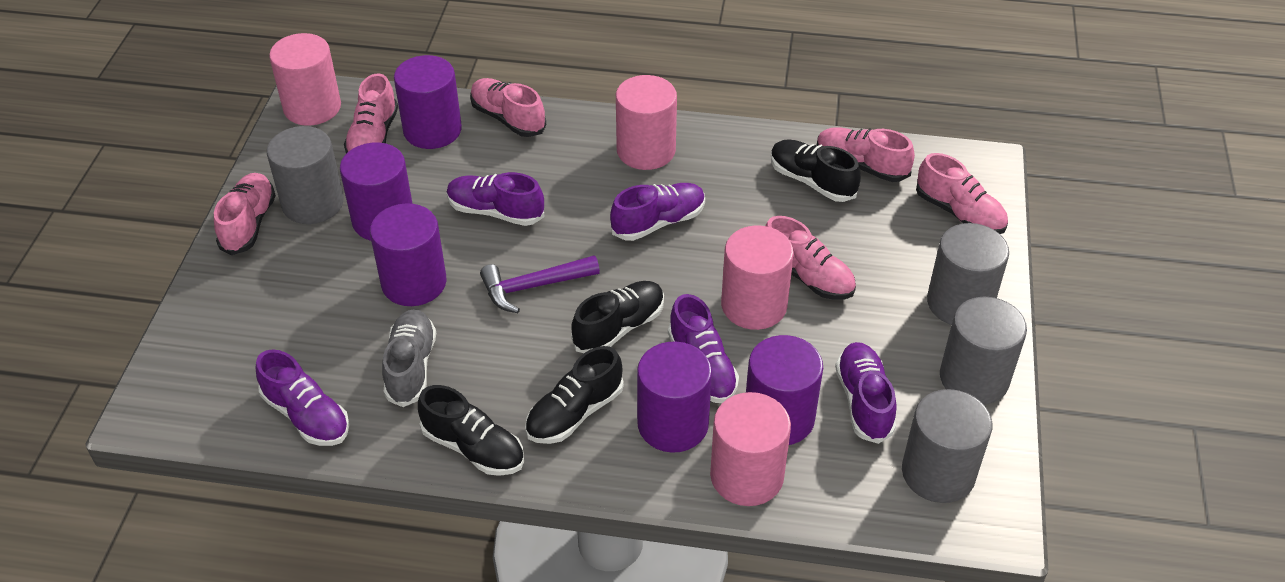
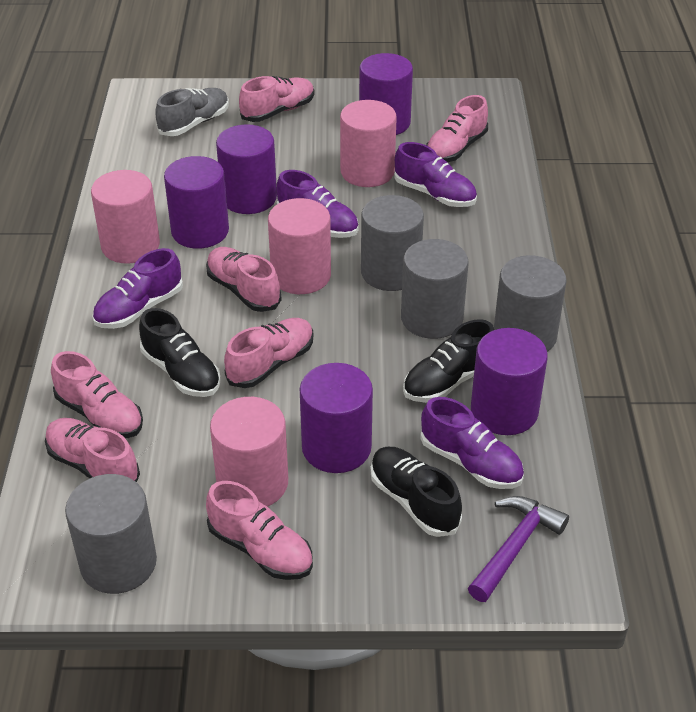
black shoe: [418,385,524,476] [525,346,624,444] [571,281,664,353] [771,139,861,202] = 4 -> [139,308,221,397] [370,447,462,537] [403,319,494,403] = 3
pink shoe: [214,173,276,255] [344,73,398,154] [470,78,546,137] [765,216,856,300] [817,127,915,182] [916,153,1008,234] = 6 -> [45,418,140,482] [51,351,143,438] [206,247,282,312] [206,481,313,580] [224,318,313,388] [239,76,314,122] [426,95,488,162] = 7
purple shoe: [255,349,349,446] [447,172,545,226] [610,183,705,241] [668,294,739,403] [835,342,897,444] = 5 -> [92,248,183,329] [277,170,358,238] [394,142,477,207] [420,397,524,489] = 4

